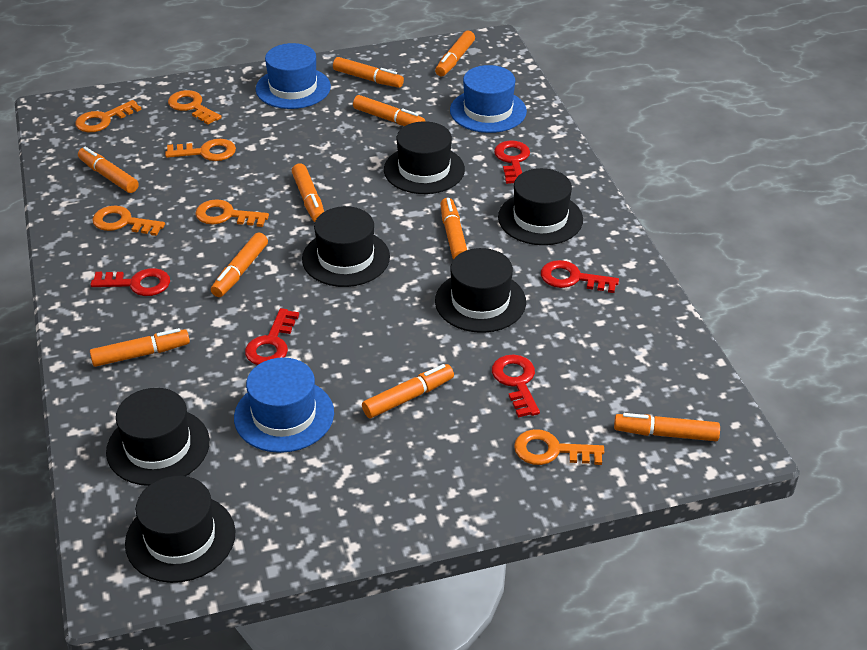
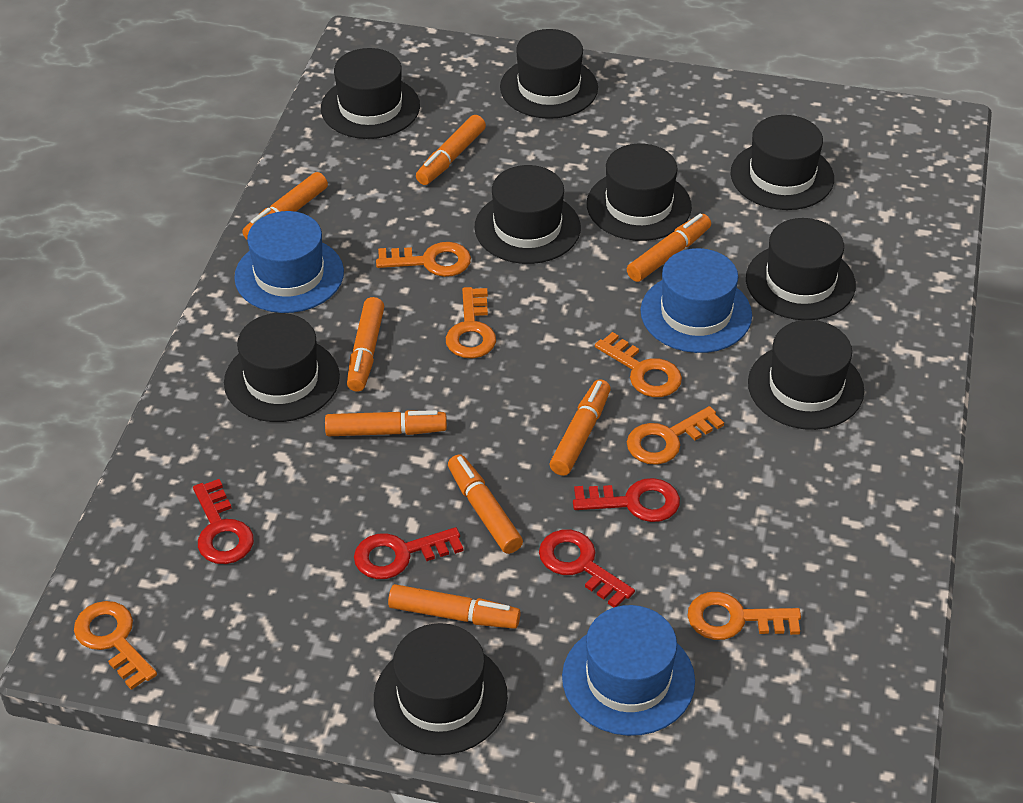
black hat: [106,388,210,486] [125,476,236,583] [302,206,390,287] [384,121,465,194] [435,248,526,333] [498,168,583,245] = 6 -> [224,313,340,422] [321,48,420,139] [374,623,508,755] [474,165,581,264] [500,29,598,119] [587,143,692,241] [731,115,834,210] [746,218,856,320] [748,320,864,430] = 9
orange marker: [78,147,139,193] [90,328,190,367] [211,233,268,297] [292,163,324,222] [333,57,404,88] [353,95,425,126] [362,364,454,418] [435,31,475,77] [441,198,467,260] [614,413,720,441] = 10 -> [242,172,328,240] [325,410,447,436] [347,297,384,392] [388,584,521,629] [416,115,486,185] [448,454,523,554] [550,379,611,476] [627,213,711,282] = 8
red key: [90,268,170,296] [245,308,299,365] [492,354,540,417] [494,141,530,184] [541,260,619,293] = 5 -> [193,479,254,564] [354,527,463,579] [539,530,635,608] [573,478,680,522] = 4

